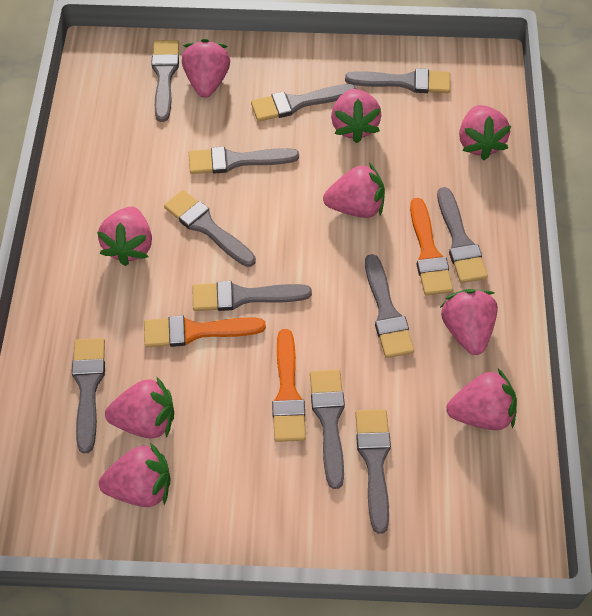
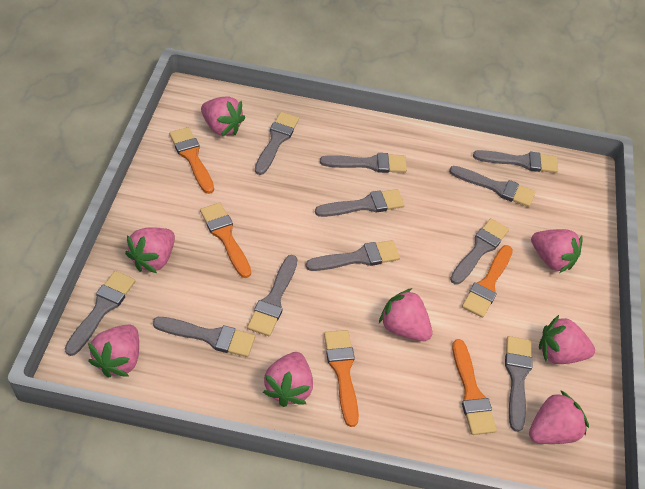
orange brush: [144,316,266,347] [272,329,306,442] [410,198,453,295] = 3 -> [169,127,214,194] [200,203,251,278] [324,330,359,427] [452,339,497,435] [462,245,513,318] = 5
pink strawberry: [97,207,152,266] [99,442,170,507] [105,376,174,438] [182,39,230,98] [323,162,385,218] [331,89,382,143] [440,289,498,355] [447,368,517,430] [459,105,511,160] = 9 -> [88,325,139,378] [125,227,175,273] [201,96,245,136] [263,352,313,407] [379,288,432,341] [529,390,589,444] [531,229,583,273] [539,315,595,364] = 8

